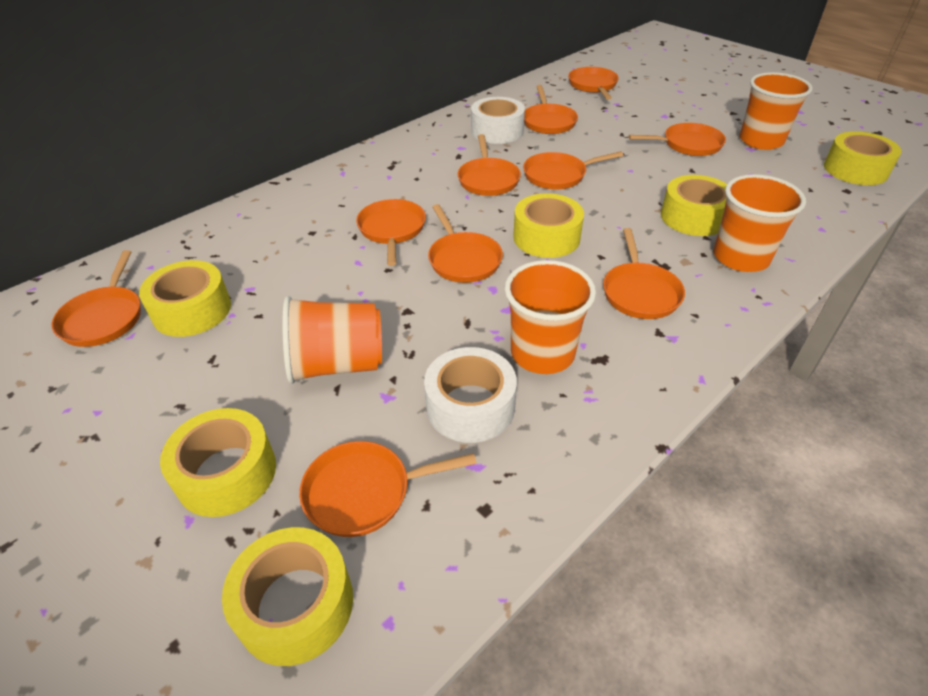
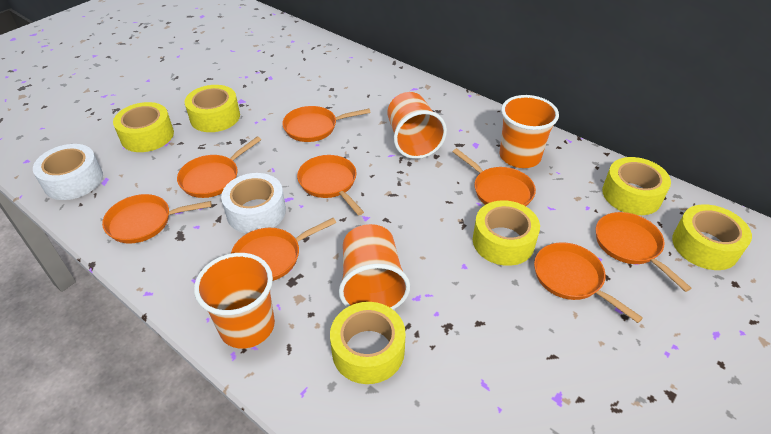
orange pan: [51,250,141,347] [299,441,477,537] [356,199,426,266] [428,204,503,283] [458,134,521,196] [523,151,623,190] [524,85,578,134] [568,67,619,100] [603,228,685,319] [629,123,726,156] = 10 -> [102,194,212,244] [177,136,261,198] [231,218,336,281] [282,106,371,142] [297,155,364,215] [452,148,536,206] [534,242,643,323] [596,212,692,292] = 8

